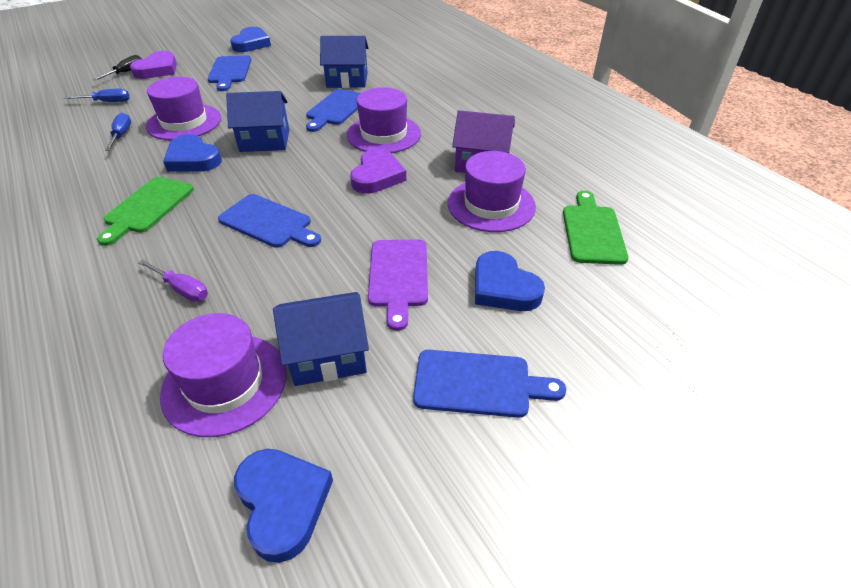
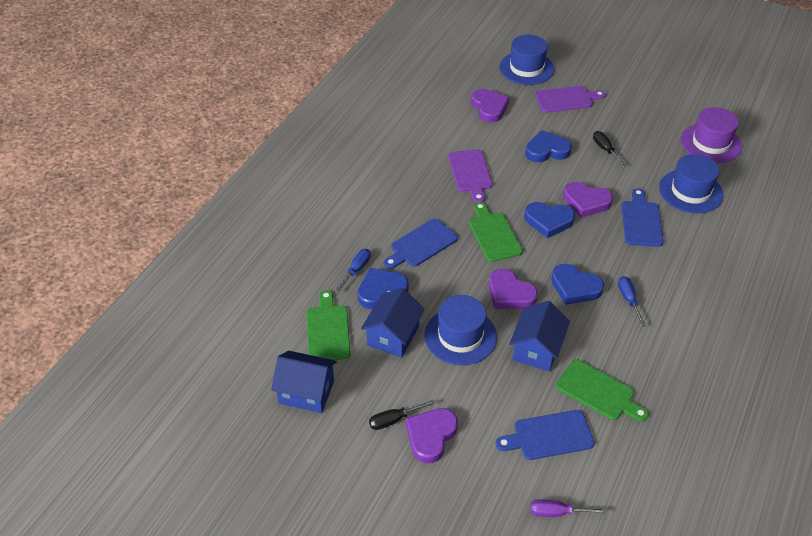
black screwdriver: [92,55,142,81] = 1 -> [369,399,435,430] [593,131,627,167] = 2
blue cutting board: [207,55,251,91] [218,194,321,248] [306,89,361,132] [413,350,566,418] = 4 -> [384,219,458,269] [496,410,594,460] [621,188,664,247] = 3
blue hat: none = 0 -> [424,295,497,365] [499,35,554,85] [659,154,724,213] = 3
green cutting board: [97,177,194,246] [563,191,628,265] = 2 -> [307,290,351,360] [469,202,523,262] [556,359,649,422] = 3
purple cutting board: [368,240,428,331] = 1 -> [448,149,492,203] [535,86,606,113] = 2
purple hat: [146,77,221,140] [160,313,287,437] [347,87,421,153] [448,151,536,232] = 4 -> [681,107,742,163] = 1
purple heart: [130,51,177,79] [350,149,406,194] = 2 -> [406,408,458,463] [471,89,510,123] [489,269,538,309] [563,182,613,218] = 4
purple house: [452,110,515,173] = 1 -> none = 0

